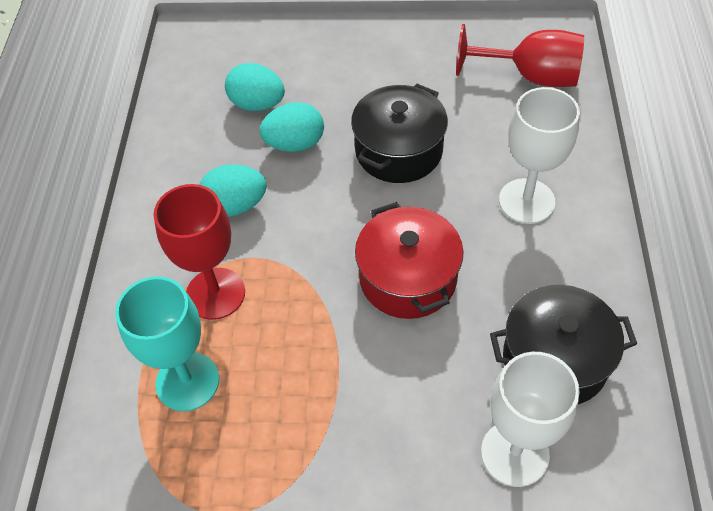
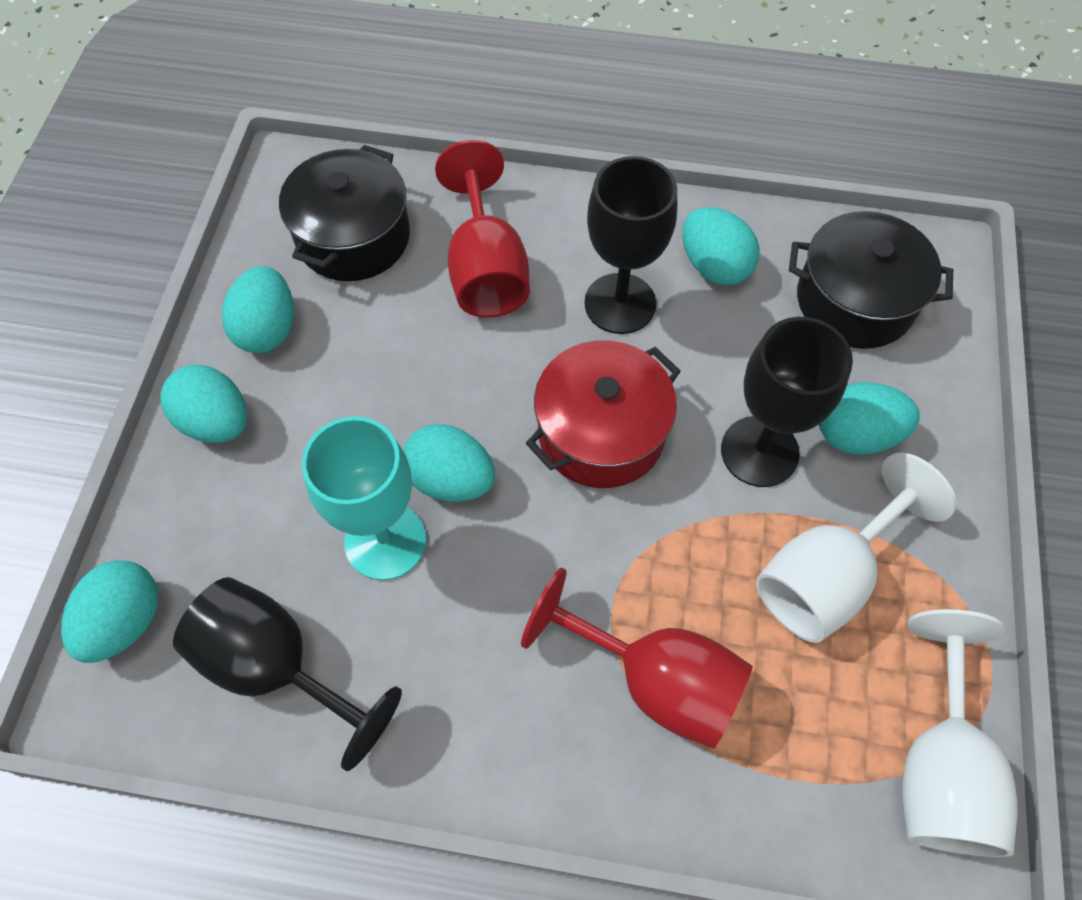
black goblet: none = 0 -> [173,577,402,771] [584,156,677,334] [721,317,853,487] = 3
turquoise egg: [199,164,267,217] [225,63,285,111] [260,102,324,152] = 3 -> [61,560,158,663] [160,365,247,443] [222,266,293,353] [403,424,495,502] [682,207,760,285] [819,382,920,455] = 6

